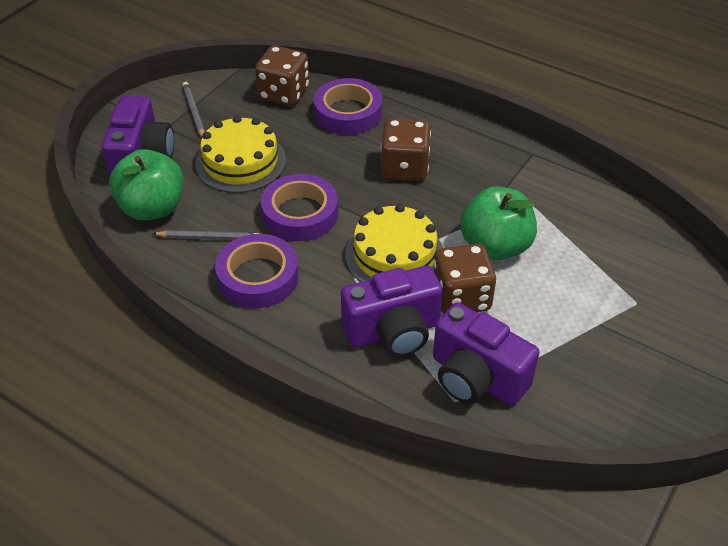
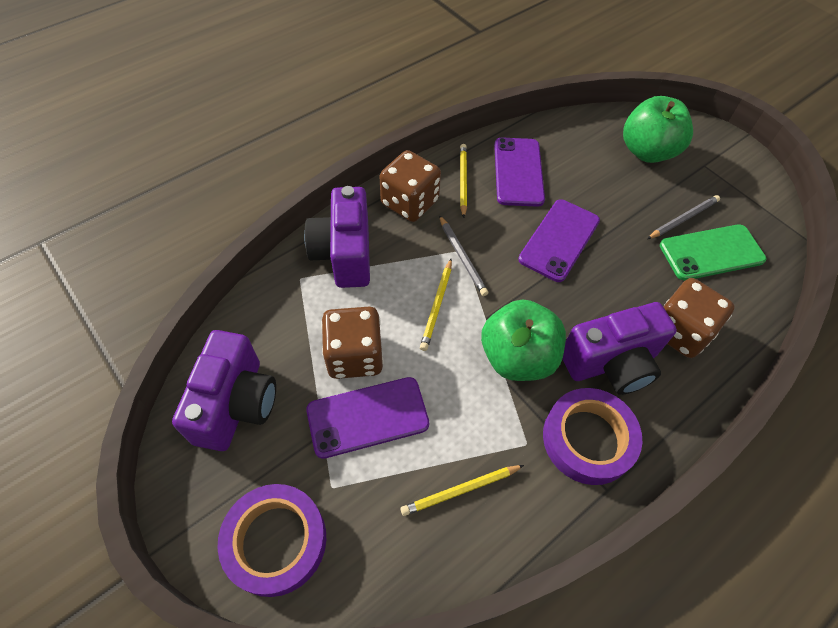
green phone: none = 0 -> [660,224,766,280] = 1
purple phone: none = 0 -> [306,377,429,459] [494,137,545,207] [518,199,600,282] = 3
purple tape: [215,234,298,308] [261,174,338,241] [314,78,382,135] = 3 -> [217,484,326,597] [543,388,642,485] = 2
yellow cake: [195,115,286,193] [345,204,443,282] = 2 -> none = 0
yellow pencil: none = 0 -> [400,465,524,516] [420,259,452,351] [460,144,467,218] = 3

